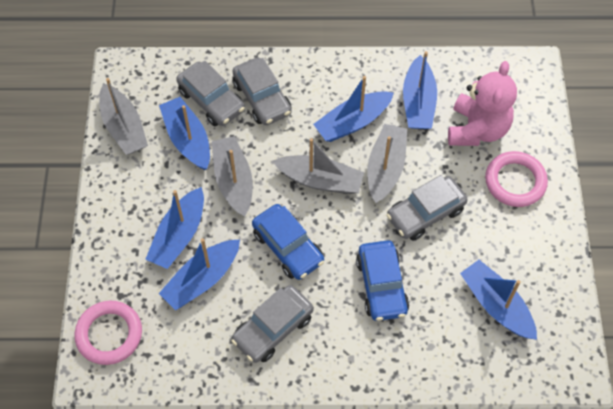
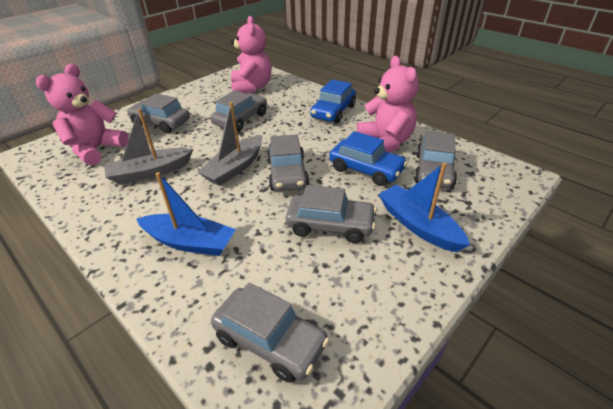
blue boat: [145,187,204,269] [159,97,210,170] [159,238,240,311] [313,76,394,142] [403,51,437,129] [460,260,537,340] = 6 -> [136,172,236,256] [378,163,470,252] = 2
grey boat: [99,78,148,155] [212,136,253,217] [272,138,364,194] [367,124,407,203] = 4 -> [104,108,193,185] [197,102,262,186] = 2
grey car: [176,61,245,126] [231,285,314,363] [233,57,292,125] [386,175,468,241] = 4 -> [127,93,190,133] [211,90,267,132] [211,283,329,383] [267,134,309,191] [286,185,377,243] [414,131,457,188] = 6
pink ring: [74,301,142,365] [485,151,548,207] = 2 -> none = 0
pink teddy bear: [448,61,517,146] = 1 -> [36,64,129,166] [231,16,272,94] [357,56,419,152] = 3

